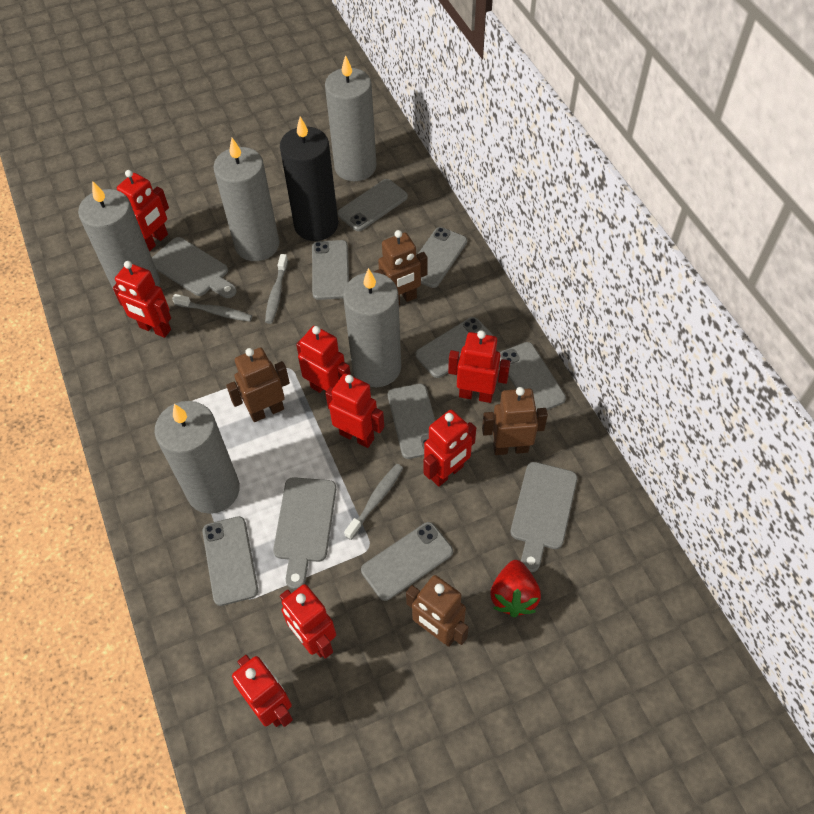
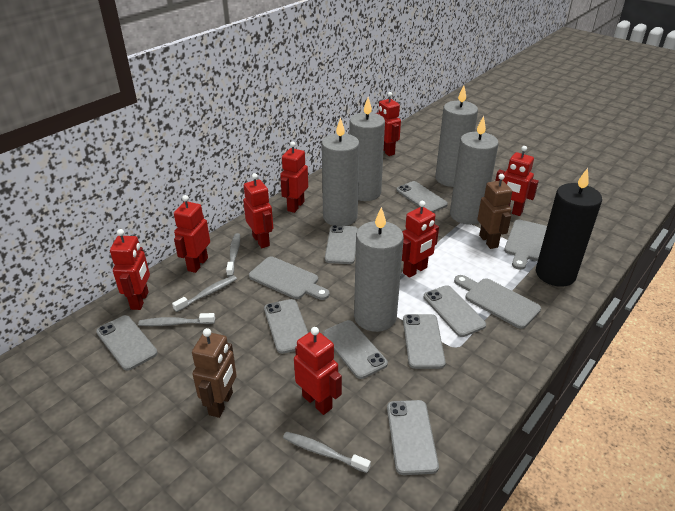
brown robot: [226,347,290,422] [374,230,428,305] [406,575,469,647] [482,387,548,455] = 4 -> [192,328,237,418] [477,174,512,249] = 2
grey toothbrush: [172,294,252,322] [265,254,288,324] [344,464,403,540] = 3 -> [138,313,215,326] [172,275,237,312] [226,233,240,277] [283,431,371,473] = 4
red strawberry: [490,560,541,618] = 1 -> none = 0

